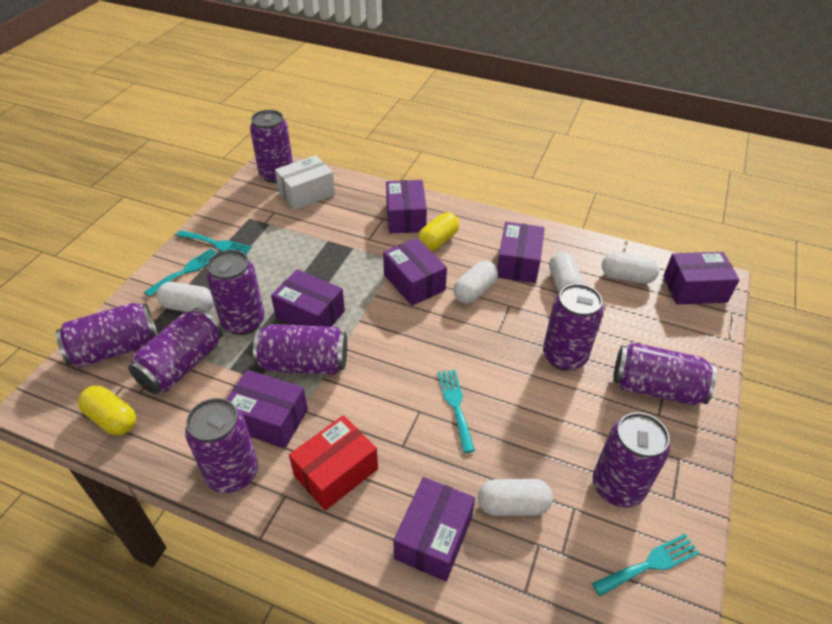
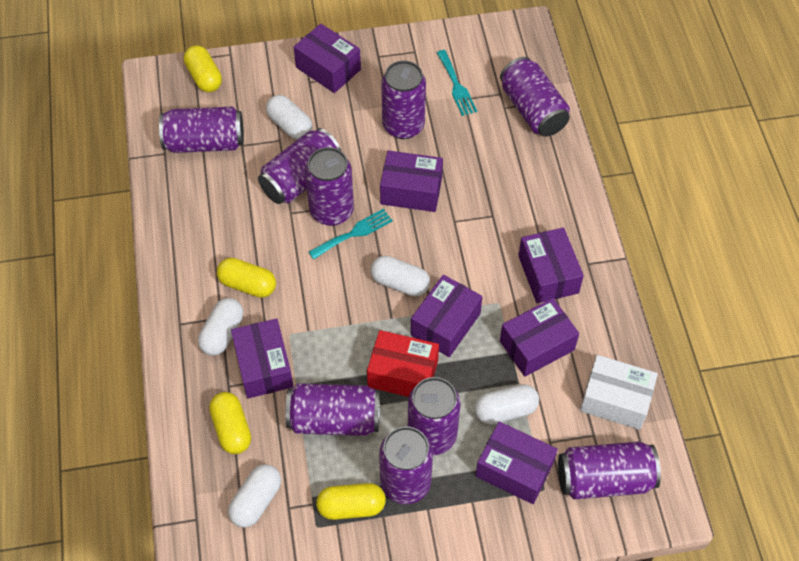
turquoise fork: [144,249,217,297] [176,230,252,254] [438,370,475,453] [592,534,699,596] = 4 -> [308,208,393,259] [437,50,477,116] = 2
yellow capsule: [78,386,136,435] [417,213,459,251] = 2 -> [184,45,222,92] [209,392,251,454] [217,258,276,298] [316,483,386,520] = 4

